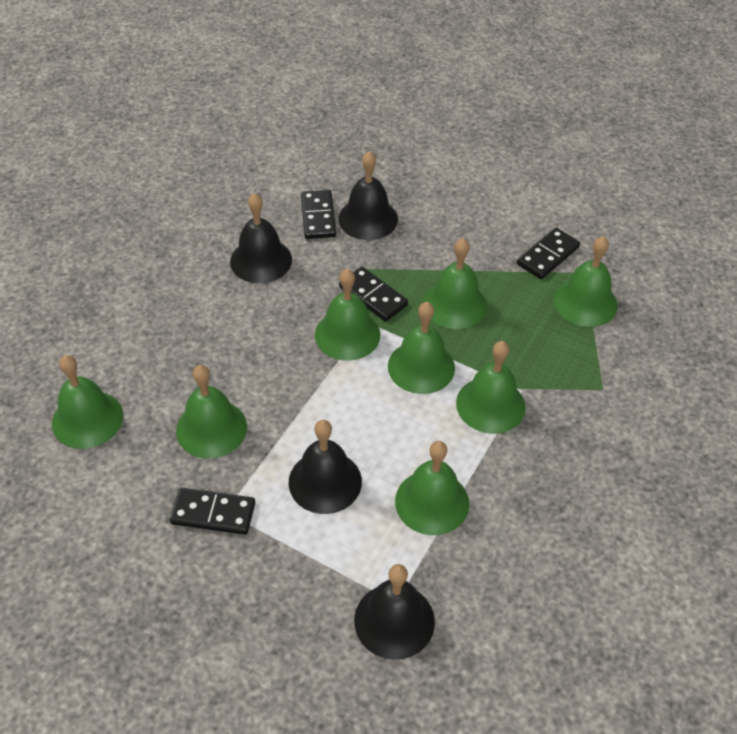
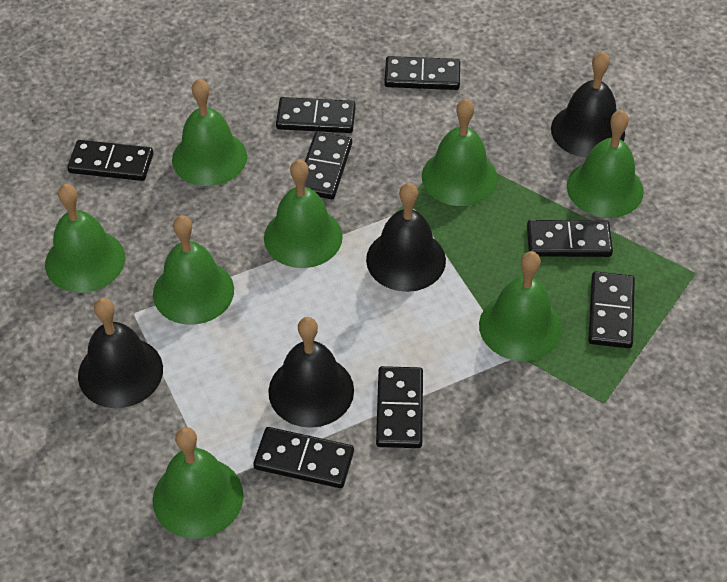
black domino: [170,488,255,535] [301,190,336,239] [339,266,408,322] [517,228,580,279] = 4 -> [67,140,153,181] [253,427,354,488] [276,97,356,133] [305,132,352,199] [376,366,423,448] [384,56,460,90] [527,220,613,257] [588,271,635,348] = 8

